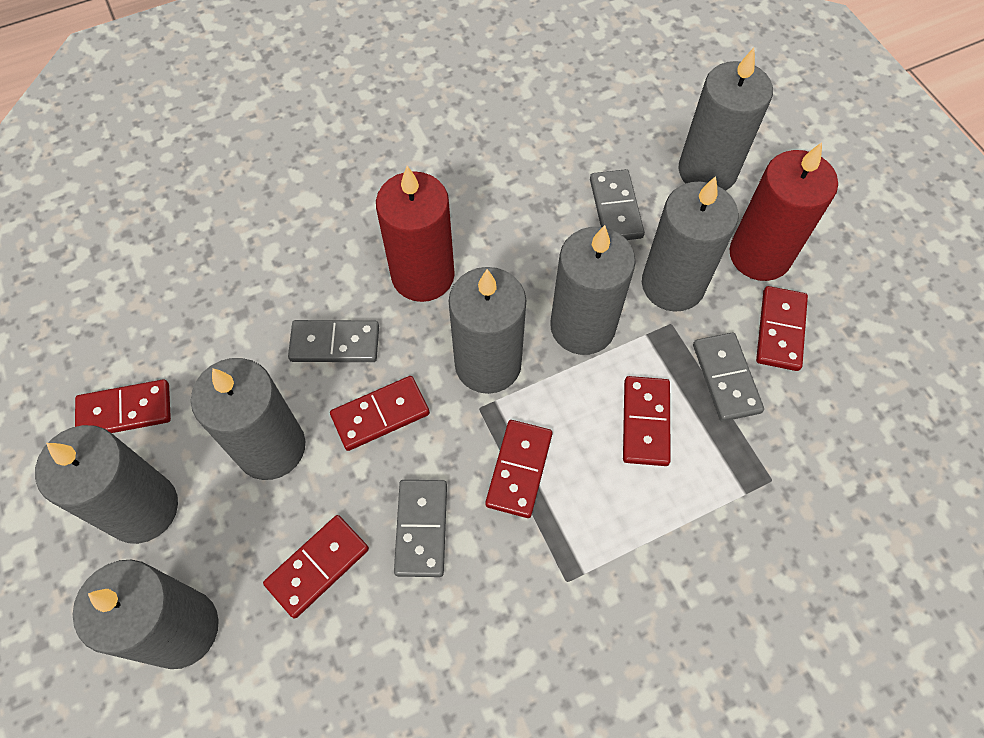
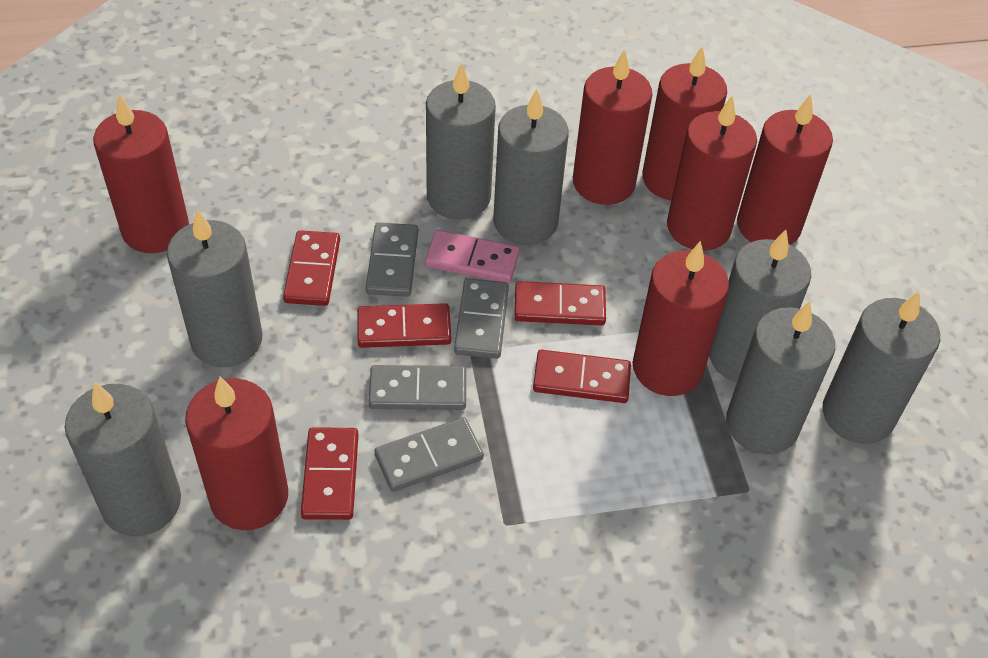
pink domino: none = 0 -> [425,230,520,283] = 1
red candle: [376,166,455,302] [730,142,838,281] = 2 -> [93,94,189,253] [185,376,288,530] [573,49,652,205] [633,241,729,396] [642,46,727,200] [667,96,757,251] [737,94,833,245] = 7
red domino: [75,379,171,433] [263,515,369,619] [330,376,430,451] [485,420,552,518] [623,376,671,466] [756,286,808,371] = 6 -> [283,230,340,306] [301,427,358,520] [357,303,451,348] [514,281,606,326] [533,350,631,403] = 5

